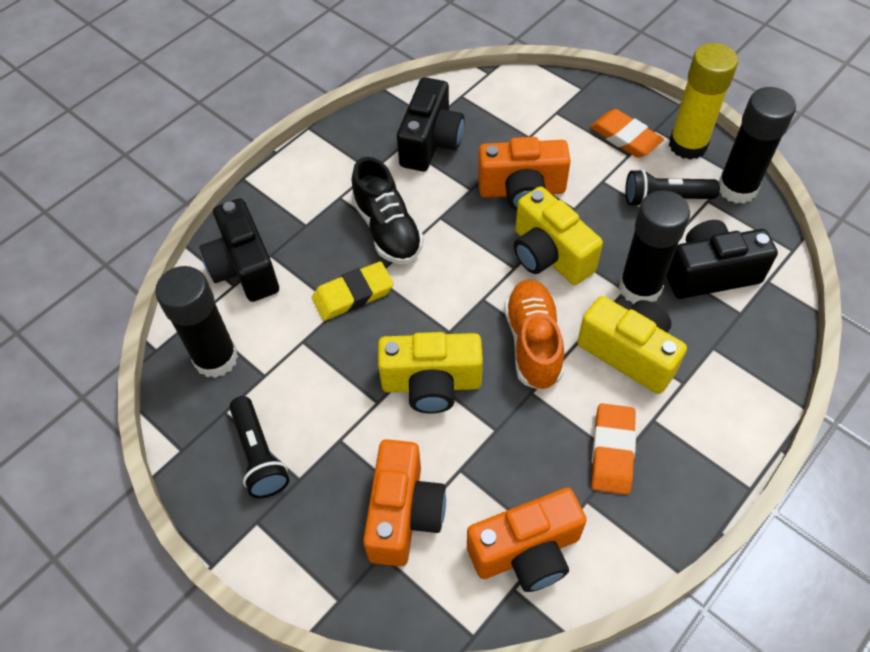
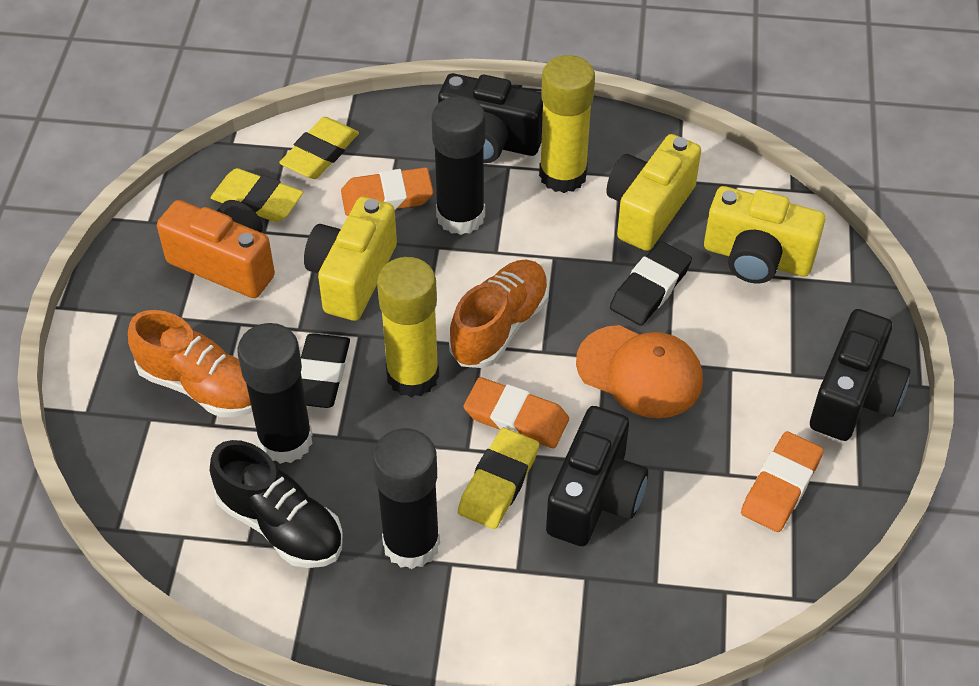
black eraser: none = 0 -> [301,333,350,408] [610,241,692,326] = 2
black flashlight: [229,396,289,498] [625,169,720,207] = 2 -> none = 0
orange camera: [363,439,446,566] [467,487,587,592] [478,137,571,211] = 3 -> [157,200,275,298] = 1
orange cap: none = 0 -> [576,325,703,418] = 1
orange eraser: [590,109,664,158] [591,403,636,495] = 2 -> [341,167,433,216] [463,377,569,448] [741,431,824,532] = 3
orange shoe: [504,279,564,391] = 1 -> [128,310,252,417] [449,260,549,368] = 2
yellow eraser: [312,261,394,321] = 1 -> [210,168,303,222] [279,117,359,179] [458,428,539,529] = 3
yellow glue stick: [669,43,738,160] = 1 -> [377,257,439,397] [539,55,595,193] = 2

